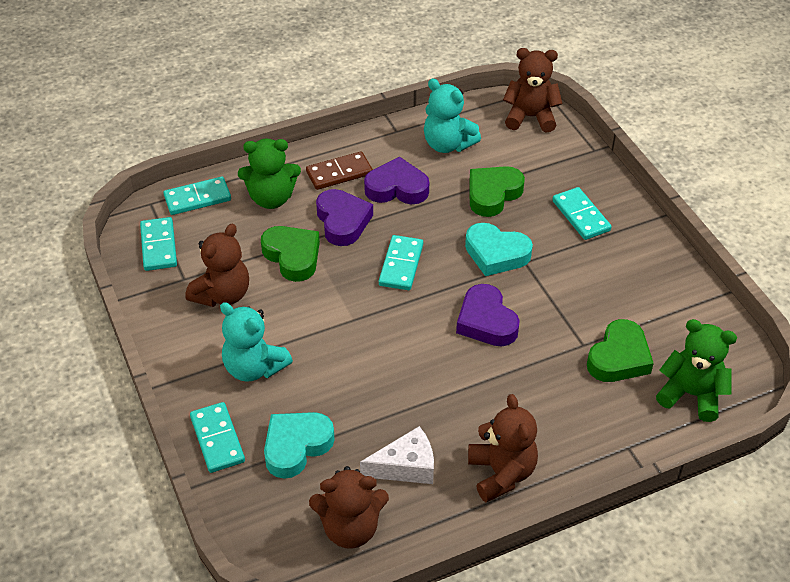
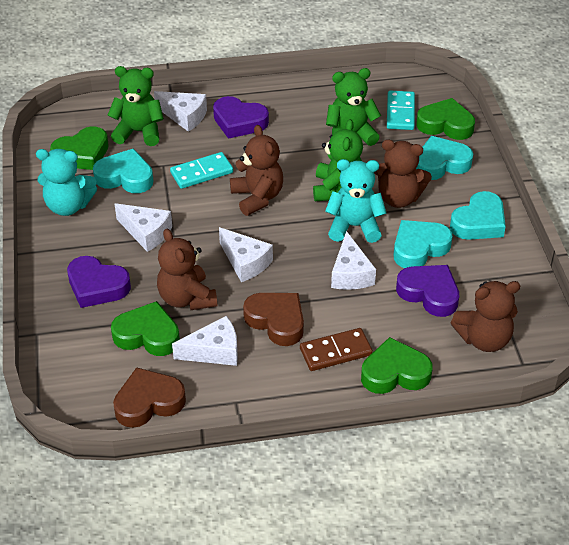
brown heart: none = 0 -> [113,367,186,428] [243,293,304,346] = 2
green heart: [261,226,320,282] [469,166,525,217] [587,319,654,382] = 3 -> [50,126,109,170] [111,301,180,356] [361,337,433,394] [416,98,475,140] = 4
green teddy bear: [238,139,301,209] [656,319,737,422] = 2 -> [108,66,164,146] [313,119,363,201] [326,68,381,146] = 3
turquoise domino: [140,217,177,271] [163,177,231,215] [190,402,245,473] [379,235,423,290] [552,187,612,240] = 5 -> [170,152,233,189] [387,91,415,130] = 2
turquoise heart: [264,412,335,479] [465,223,533,276] = 2 -> [93,148,153,193] [394,220,453,268] [416,136,473,180] [450,191,506,240] = 4
white cheese: [360,426,434,484] = 1 -> [115,203,172,252] [154,91,207,132] [172,316,238,366] [219,227,273,282] [331,231,376,290] = 5

